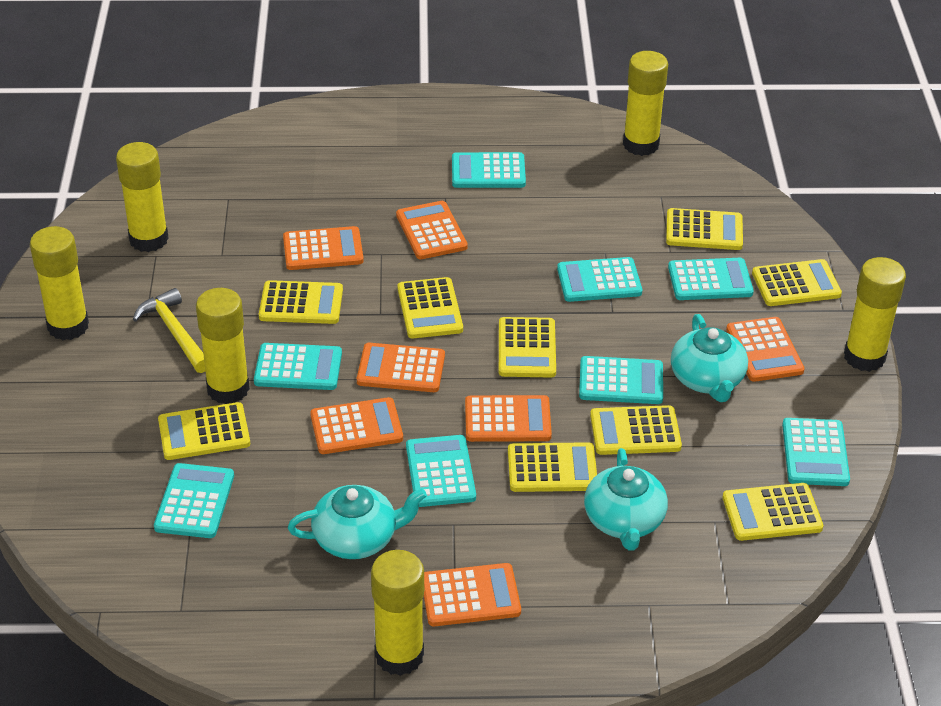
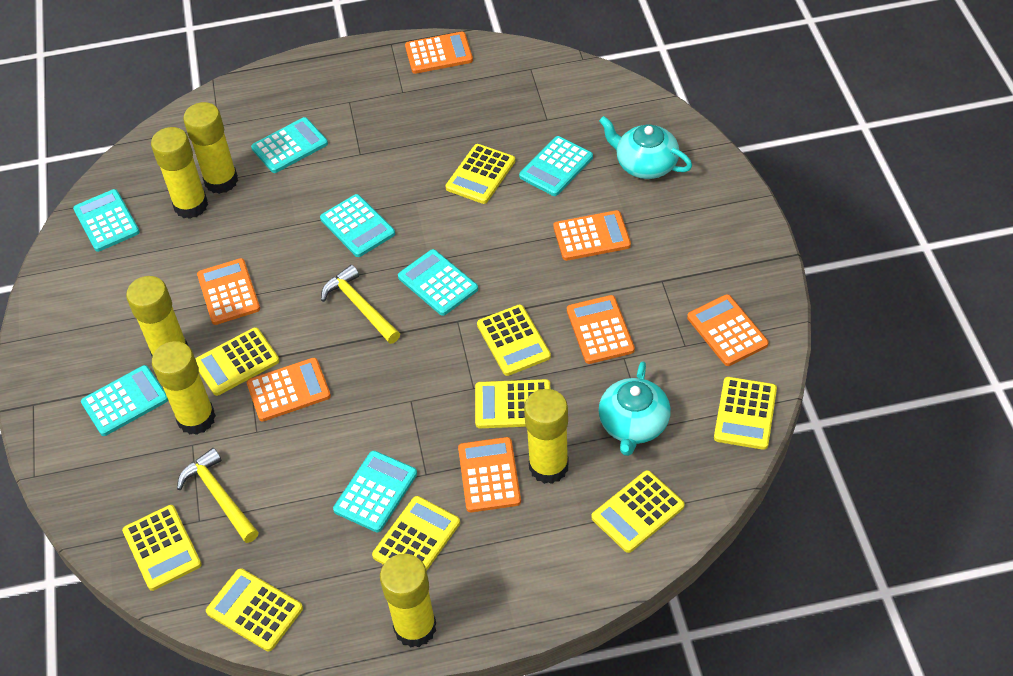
turquoise calculator: [154,463,234,538] [254,343,342,390] [406,435,476,507] [452,152,526,188] [557,257,642,302] [579,356,663,404] [668,258,754,300] [782,418,850,486] = 8 -> [73,189,140,252] [81,365,168,436] [251,117,328,173] [320,194,395,257] [333,451,417,532] [398,249,478,316] [519,136,593,196] = 7
turquoise teapot: [288,485,427,559] [584,448,668,551] [671,314,748,402] = 3 -> [599,116,692,179] [599,361,671,456] = 2
yellow hammer: [133,288,206,373] = 1 -> [177,448,259,543] [321,265,400,344] = 2

